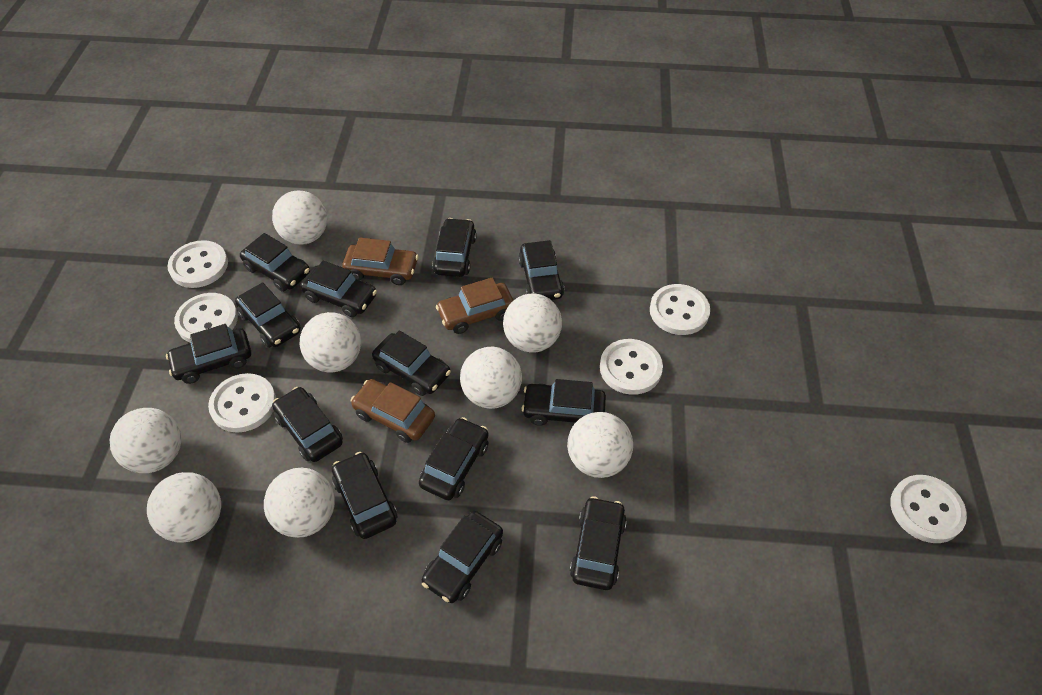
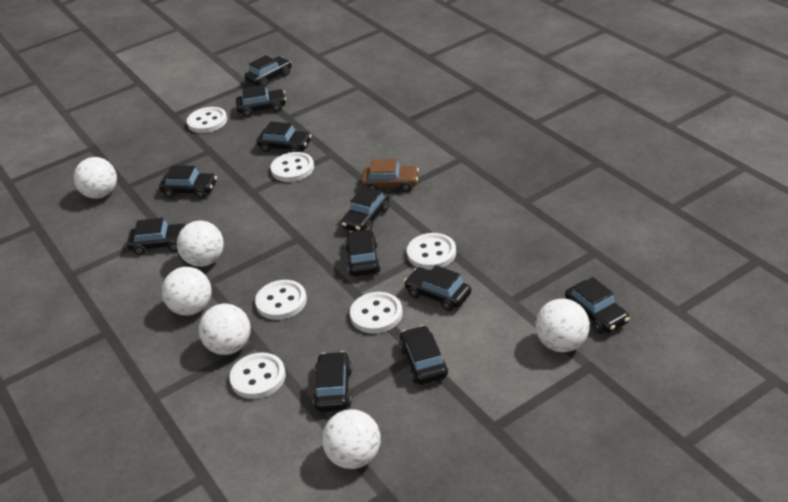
black car: [166,324,251,384] [235,282,301,348] [240,233,310,292] [272,387,343,462] [300,261,377,317] [332,452,397,539] [372,330,451,396] [419,417,489,500] [422,511,503,603] [432,218,477,277] [518,240,564,300] [522,379,606,426] [570,496,627,590] = 13 -> [127,218,186,255] [159,165,217,199] [236,85,286,117] [244,55,292,87] [257,122,312,152] [313,351,352,412] [341,186,389,231] [345,229,381,276] [399,325,448,384] [404,265,471,311] [565,277,629,334] = 11
brown car: [342,238,419,285] [350,379,435,443] [436,277,514,334] = 3 -> [361,159,419,192] = 1
white ball: [110,408,182,473] [147,472,221,543] [264,468,335,538] [272,191,327,245] [300,312,361,372] [460,347,522,409] [503,294,562,352] [567,412,633,478] = 8 -> [74,157,117,199] [162,267,212,316] [177,221,224,267] [198,304,251,355] [322,409,381,469] [535,299,590,352] = 6

